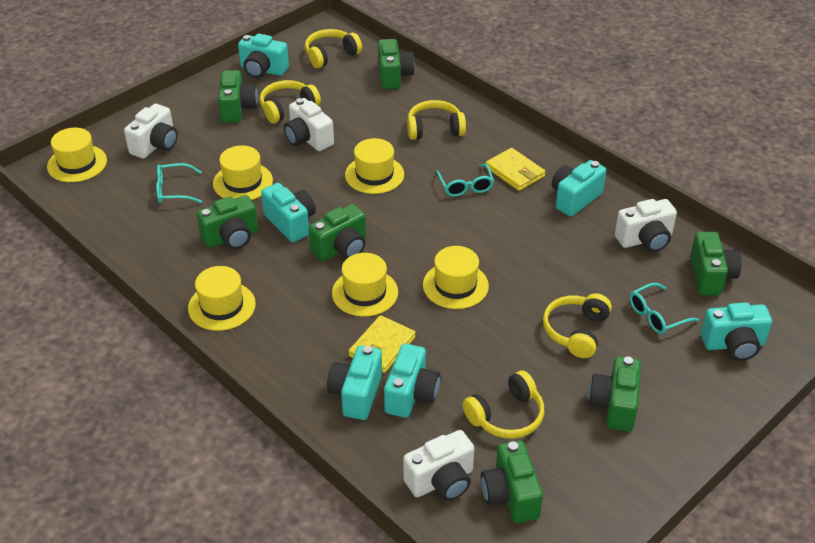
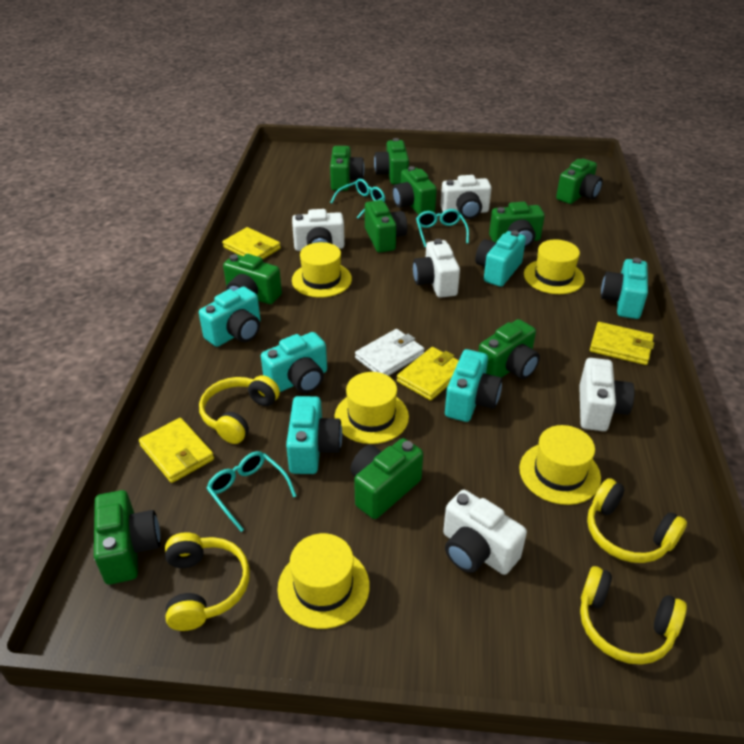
green camera: [197,195,258,249] [218,70,258,123] [309,204,366,261] [378,39,415,89] [480,441,543,523] [588,356,641,432] [690,232,742,296] = 7 -> [94,490,161,585] [223,254,282,304] [330,146,365,191] [351,438,423,519] [365,200,407,252] [374,138,409,185] [392,166,437,215] [478,319,540,379] [489,202,545,248] [556,159,603,204] = 10
white camera: [124,104,178,159] [284,98,334,151] [403,430,474,501] [615,199,677,252] = 4 -> [292,209,345,251] [413,239,460,298] [441,175,492,219] [443,490,527,575] [579,358,635,431] = 5
white wallet: none = 0 -> [355,329,425,376] = 1
yellow hat: [47,128,107,182] [188,266,256,331] [213,145,273,200] [332,253,398,317] [345,138,404,194] [423,246,489,309] = 6 -> [277,533,370,629] [292,242,352,298] [335,372,409,444] [519,425,601,505] [524,239,585,294] = 5
yellow headphones: [260,80,321,124] [305,29,362,68] [407,100,466,140] [463,370,544,439] [543,293,612,358] = 5 -> [165,532,250,631] [199,375,280,444] [580,566,687,665] [587,478,687,563] = 4
yellow wallet: [349,315,416,373] [486,148,546,191] = 2 -> [139,418,214,483] [222,227,281,259] [397,347,459,401] [590,322,654,365] = 4

